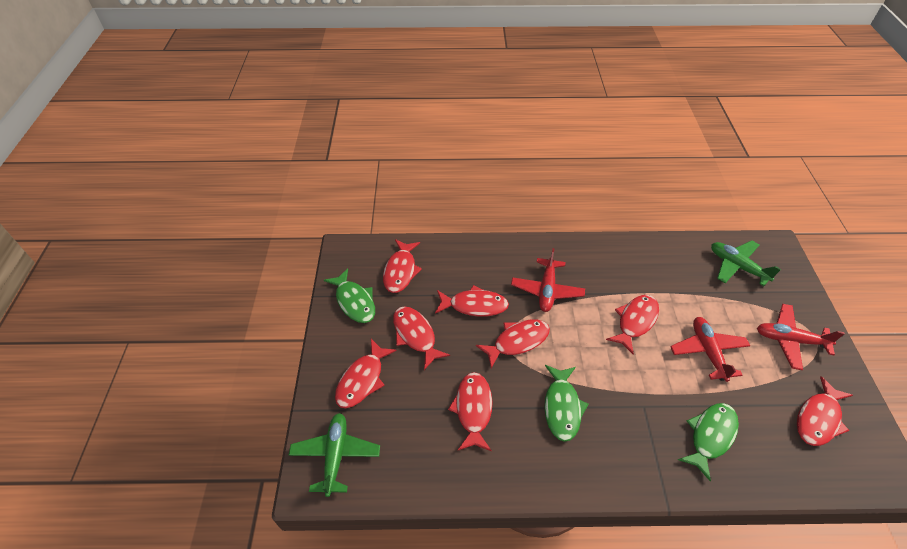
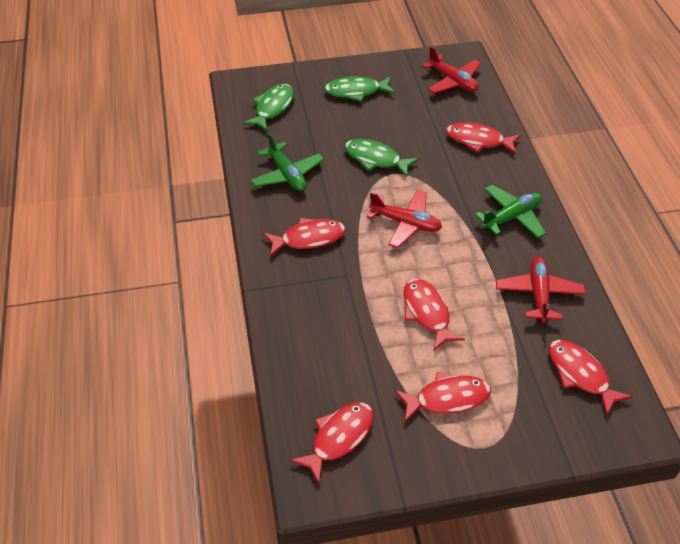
red fish: [335,339,397,408] [383,239,422,293] [393,306,450,370] [435,285,509,317] [448,372,492,451] [476,320,550,368] [606,295,659,354] [797,376,853,446] = 8 -> [263,218,346,257] [290,402,374,483] [395,372,491,422] [404,278,465,350] [446,122,521,154] [549,340,633,416] = 6

